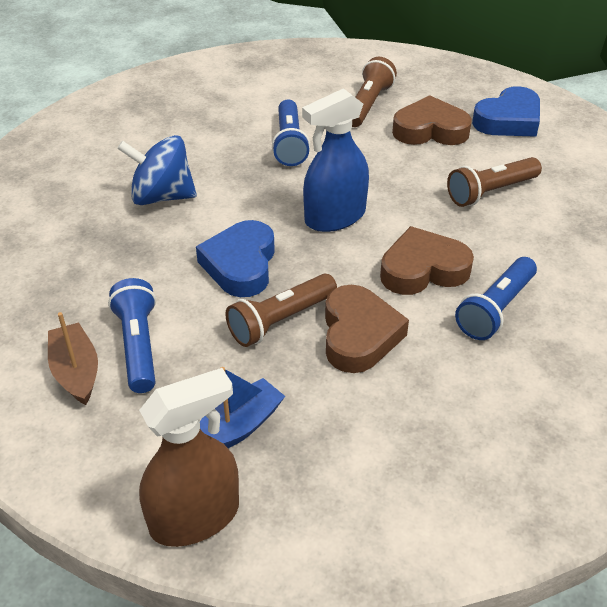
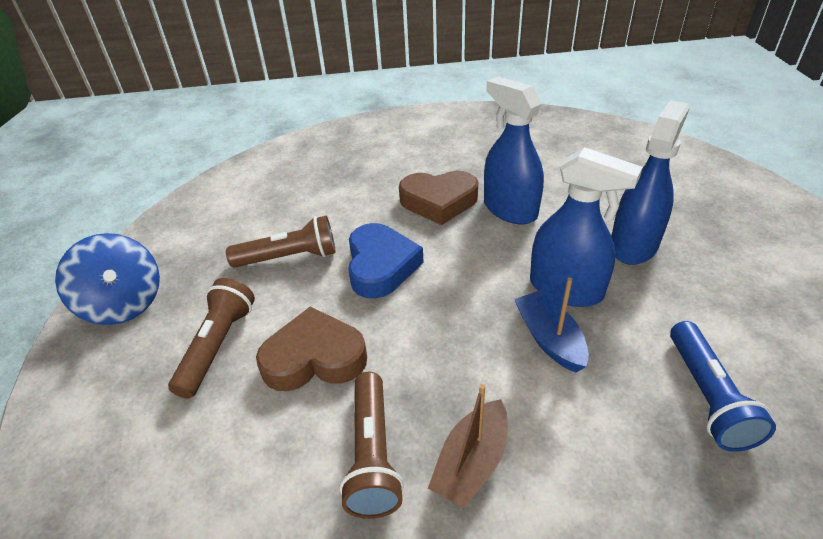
blue flashlight: [108,278,156,393] [272,99,310,166] [455,257,537,340] = 3 -> [670,321,776,452] = 1
blue heart: [196,220,275,297] [472,86,540,137] = 2 -> [348,223,424,299] = 1
blue spray bottle: [302,88,369,232] = 1 -> [484,77,544,224] [530,147,643,307] [611,100,690,265] = 3
brown heart: [325,285,409,373] [380,226,474,295] [392,95,472,145] = 3 -> [256,307,367,391] [399,171,478,225] = 2
brown spray bottle: [139,368,239,547] = 1 -> none = 0

